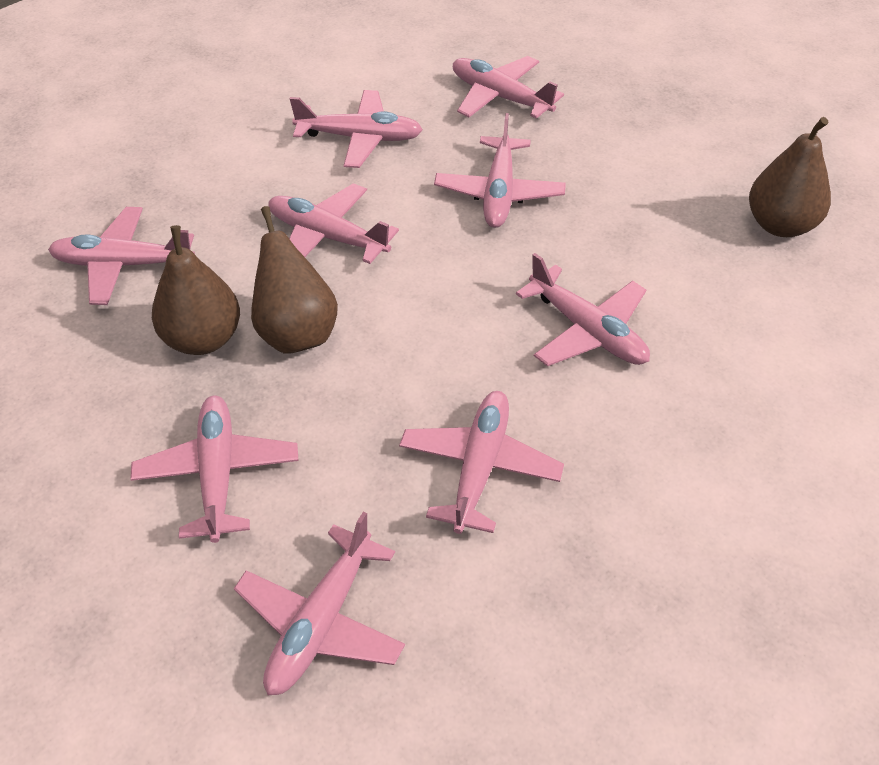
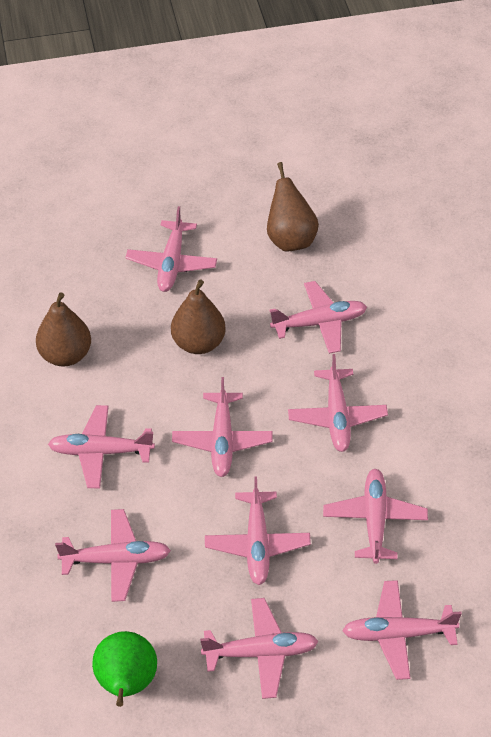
green pear: none = 0 -> [92,631,157,707] = 1
pink plane: [48,207,195,305] [130,395,299,543] [234,512,405,696] [268,183,399,264] [290,90,423,168] [399,391,564,534] [434,113,566,228] [453,56,564,119] [516,253,650,366] = 9 -> [48,405,155,488] [55,509,171,602] [125,206,217,292] [172,377,272,477] [200,598,318,699] [205,476,311,585] [270,281,367,354] [288,354,388,452] [323,469,428,564] [342,580,462,680] = 10

